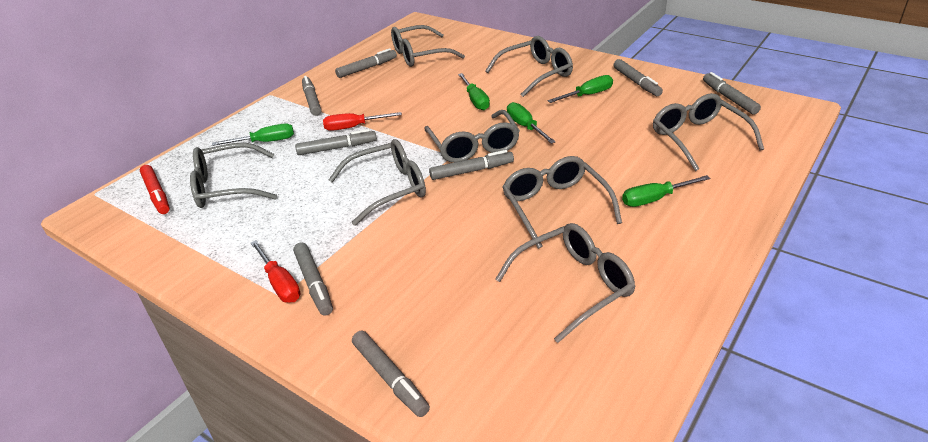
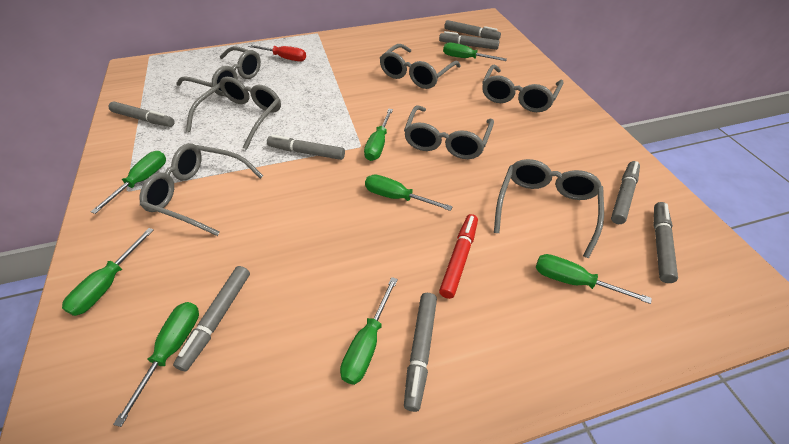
green screwdriver: [212,123,294,146] [458,73,490,110] [507,102,556,144] [548,75,613,103] [622,175,710,207] = 5 -> [62,228,154,316] [91,151,166,214] [113,302,199,427] [340,277,398,385] [364,109,393,161] [365,174,453,211] [443,42,507,61] [536,254,652,304] = 8
grey glasses: [190,143,277,208] [329,139,426,226] [391,25,465,67] [424,110,520,163] [485,36,573,97] [495,223,636,343] [502,156,622,249] [653,93,764,171] = 8 -> [139,143,263,236] [176,46,261,96] [186,77,281,150] [380,44,460,89] [404,105,494,159] [482,65,564,112] [494,159,604,258] = 7
red screwdriver: [251,240,301,303] [323,112,402,131] = 2 -> [248,44,306,61] = 1

